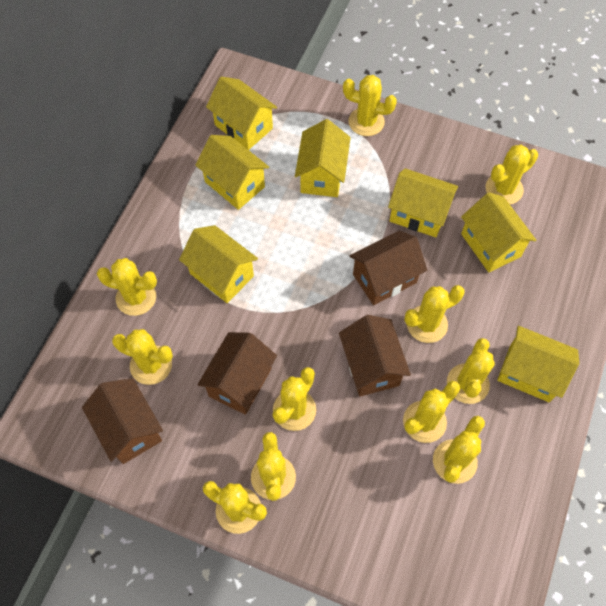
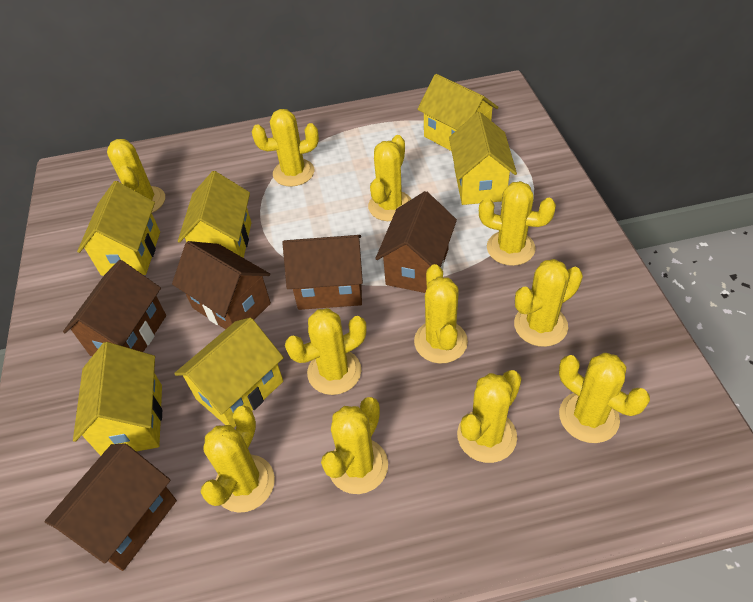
brown house: [82,378,163,464] [197,332,277,415] [339,315,411,396] [349,231,427,305] = 4 -> [45,443,177,571] [63,260,166,356] [172,241,271,329] [282,235,363,310] [375,191,457,293] = 5
yellow house: [179,225,258,303] [195,135,269,210] [206,77,277,150] [295,119,351,197] [388,168,458,237] [461,193,536,272] [497,326,579,402] = 7 -> [73,342,162,456] [77,181,160,276] [174,317,284,428] [178,171,251,258] [417,74,499,151] [449,112,517,205] = 6

